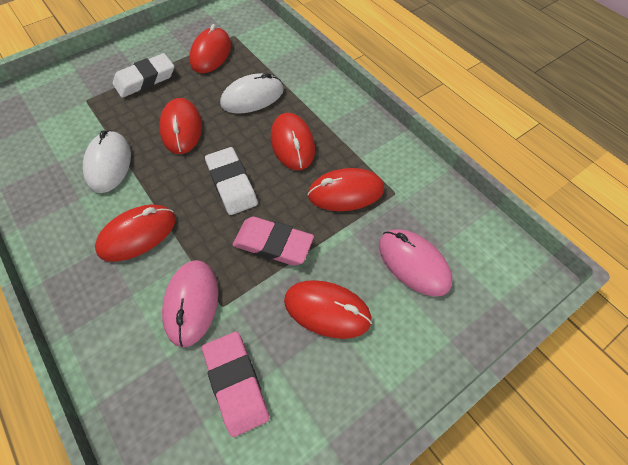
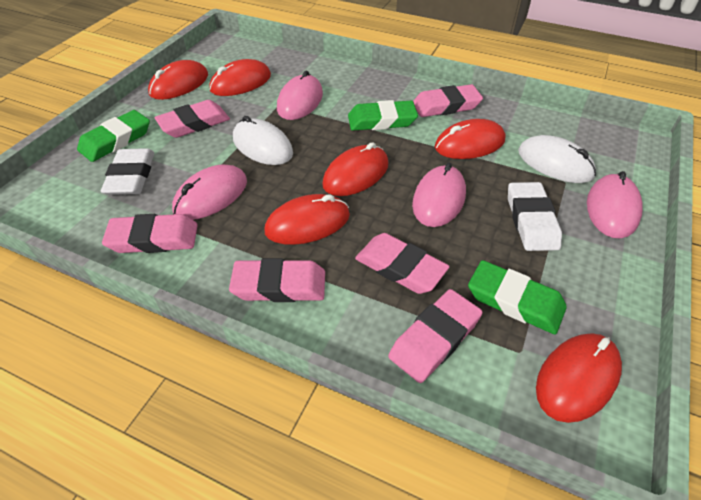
green eraser: none = 0 -> [77,110,150,162] [348,100,418,131] [468,260,567,335] = 3
pink eraser: [202,331,270,437] [233,217,314,266] = 2 -> [102,214,198,253] [154,100,230,138] [229,258,325,302] [355,233,450,294] [388,289,483,383] [413,84,483,117] = 6
pink mouse: [162,260,218,348] [379,229,452,297] = 2 -> [172,164,247,220] [277,70,323,120] [412,163,466,227] [587,171,643,238] = 4

